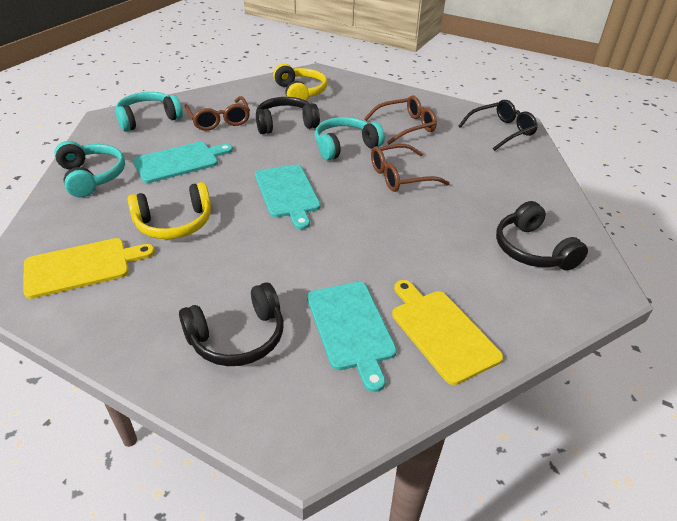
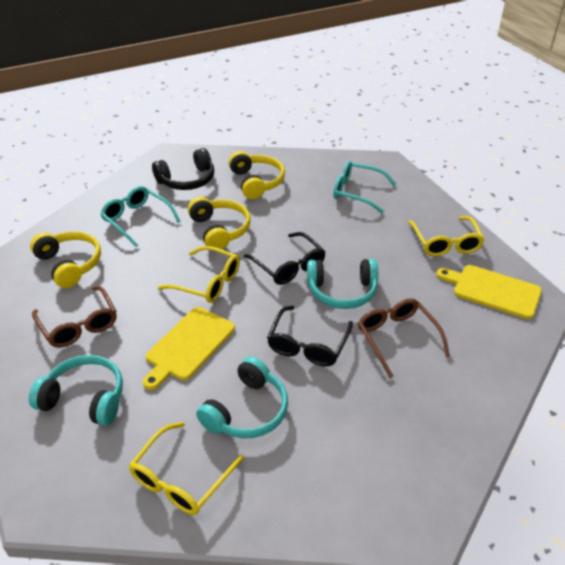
black glasses: [459,100,538,151] = 1 -> [243,232,326,285] [267,306,353,366] = 2
black headphones: [179,282,283,366] [256,97,320,134] [496,201,588,271] = 3 -> [152,148,214,190] = 1
brown glasses: [185,96,250,131] [364,96,437,145] [371,144,450,192] = 3 -> [32,286,117,348] [358,298,450,378] = 2
turquoise cutting board: [133,142,233,183] [255,165,321,229] [307,282,397,392] = 3 -> none = 0
turquoise glasses: none = 0 -> [100,186,181,247] [333,161,396,213] = 2
yellow glasses: none = 0 -> [129,422,244,515] [158,246,240,303] [408,216,485,256] = 3
yellow headphones: [128,182,211,239] [273,64,327,101] = 2 -> [30,231,101,288] [188,197,251,249] [228,151,285,199] = 3

